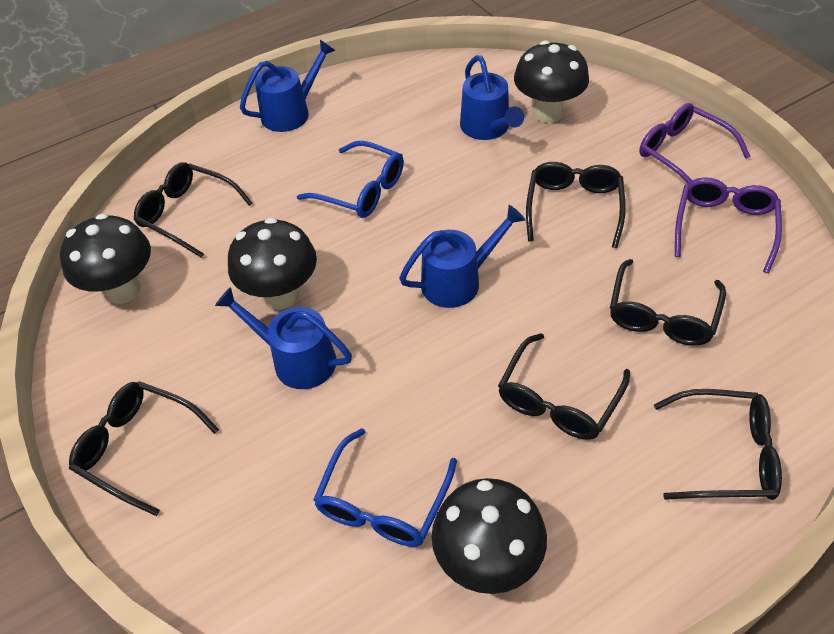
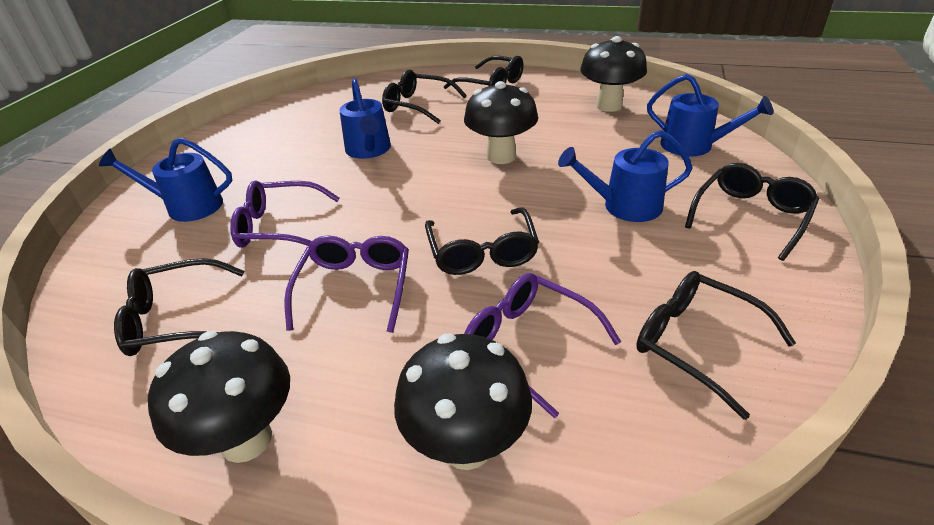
blue glasses: [297,141,404,218] [313,428,457,547] = 2 -> none = 0
purple glasses: [639,103,751,183] [675,177,782,273] = 2 -> [230,180,340,248] [284,236,409,333] [464,273,621,419] = 3

